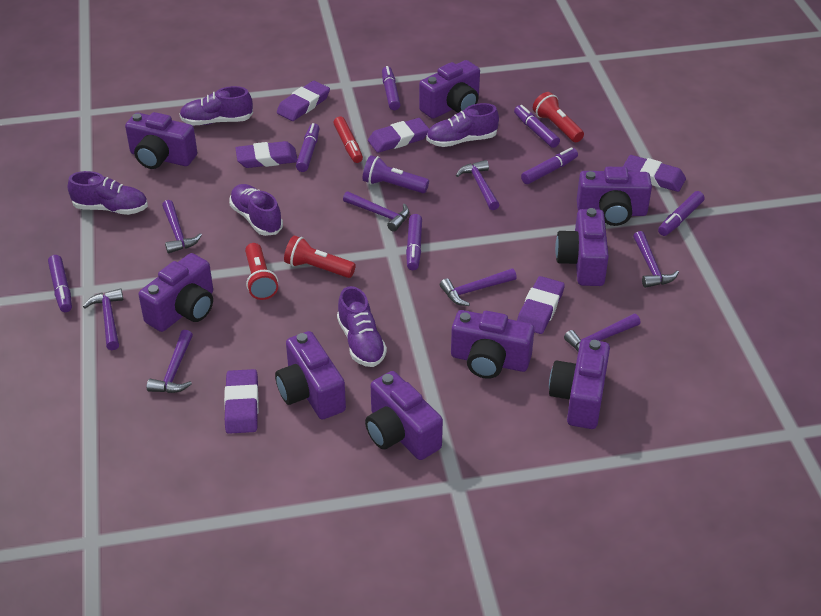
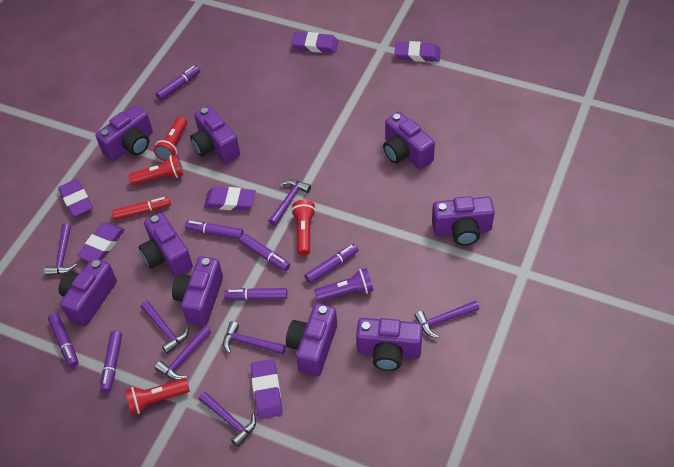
purple hammer: [83,288,123,350] [147,330,193,393] [162,200,202,253] [343,191,409,232] [440,268,517,306] [456,160,499,210] [564,314,641,351] [633,231,679,288] = 8 -> [44,224,77,276] [141,301,188,354] [155,326,211,380] [199,392,256,447] [223,321,286,355] [269,179,311,226] [414,300,479,338] = 7
purple shoe: [68,171,148,215] [179,86,253,125] [229,184,283,236] [337,286,387,367] [426,103,499,147] = 5 -> none = 0
red flashlight: [245,243,278,300] [284,235,356,278] [533,92,584,142] = 3 -> [125,378,190,415] [129,154,184,185] [154,116,187,161] [291,200,316,256] = 4

